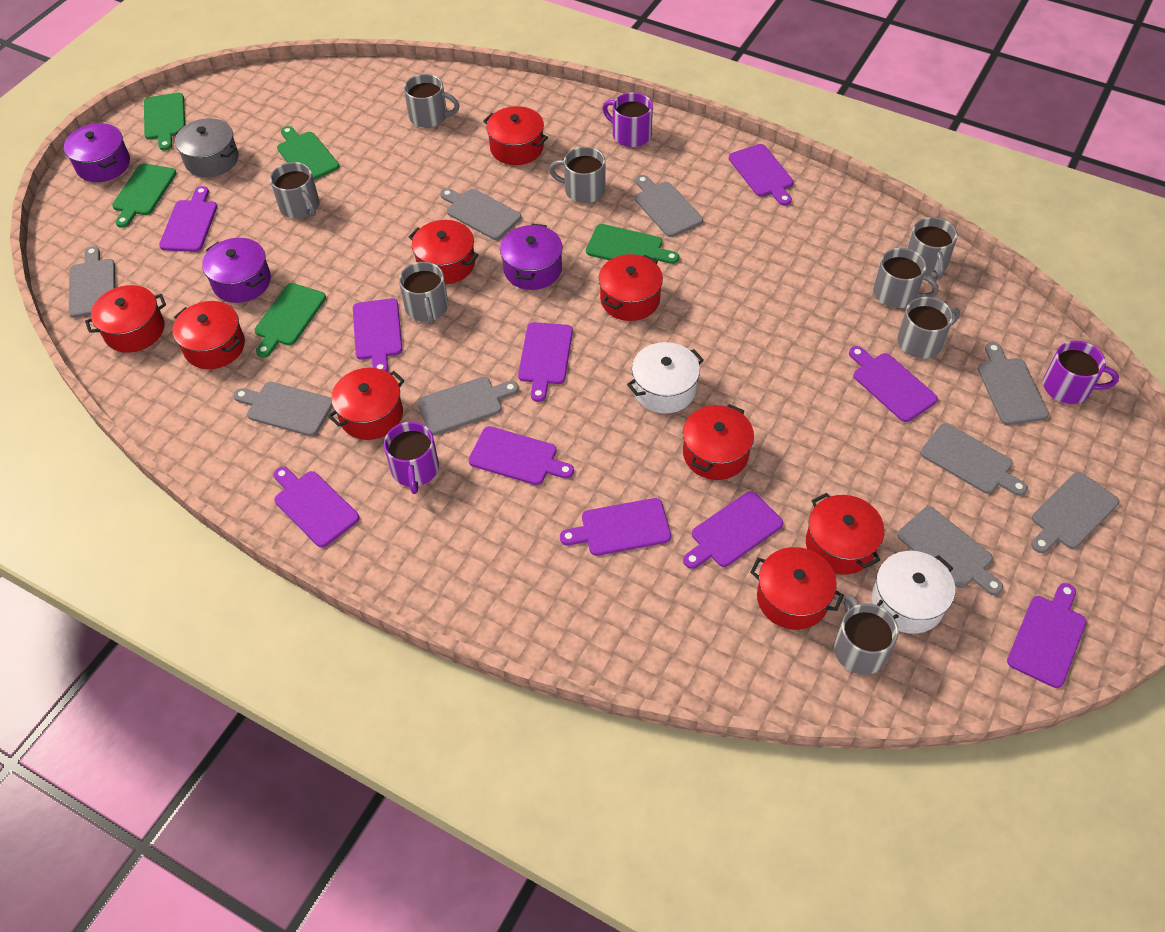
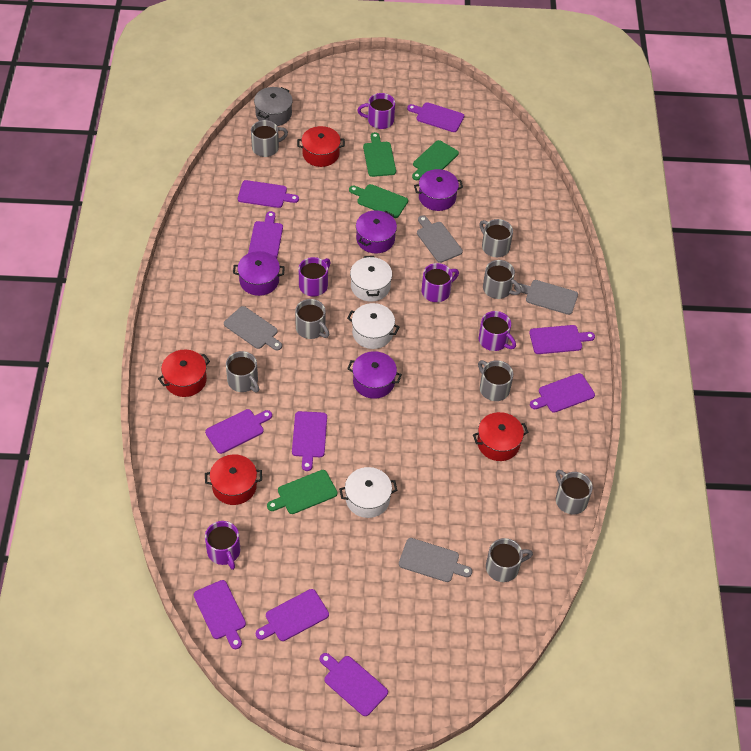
green cutting board: [112,164,176,228] [144,93,185,151] [254,283,326,358] [277,126,339,180] [586,224,679,264] = 5 -> [267,470,337,514] [349,184,408,218] [363,132,396,177] [412,140,459,180] = 4
grey cutting board: [69,246,115,318] [234,382,333,436] [417,377,519,435] [440,188,521,240] [635,175,703,237] [897,507,1003,595] [920,423,1028,496] [978,342,1049,425] [1031,472,1119,553] = 9 -> [224,306,282,351] [399,538,472,582] [417,215,463,263] [514,280,578,315] = 4
purple mug: [384,422,439,494] [602,92,653,147] [1043,341,1119,404] = 3 -> [205,521,240,570] [298,257,331,297] [357,93,395,129] [422,263,459,302] [479,311,516,351] = 5
purple pot: [64,123,130,182] [202,238,271,303] [500,224,563,290] = 3 -> [233,251,285,296] [347,351,402,399] [356,210,397,254] [414,169,463,211] = 4
red pot: [85,285,166,353] [172,301,245,369] [328,368,405,440] [409,220,479,284] [483,106,548,165] [599,254,663,321] [683,404,754,480] [750,547,844,630] [806,493,884,575] = 9 -> [158,350,210,397] [205,454,262,505] [297,126,345,167] [473,412,529,461] = 4
white pot: [627,342,704,414] [872,551,955,634] = 2 -> [339,467,397,518] [347,303,399,349] [350,256,392,302] = 3

